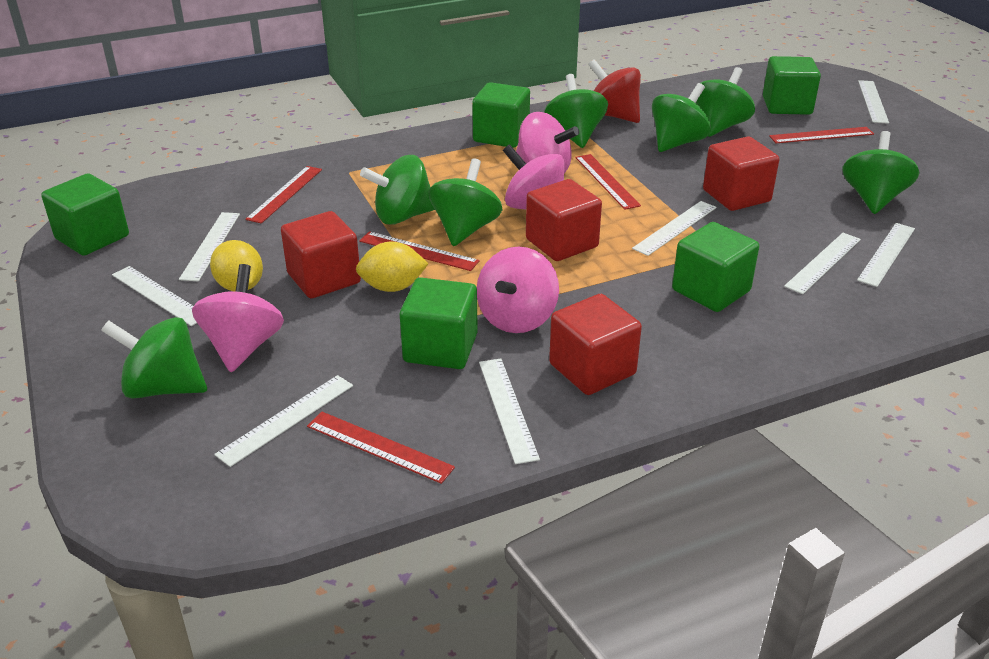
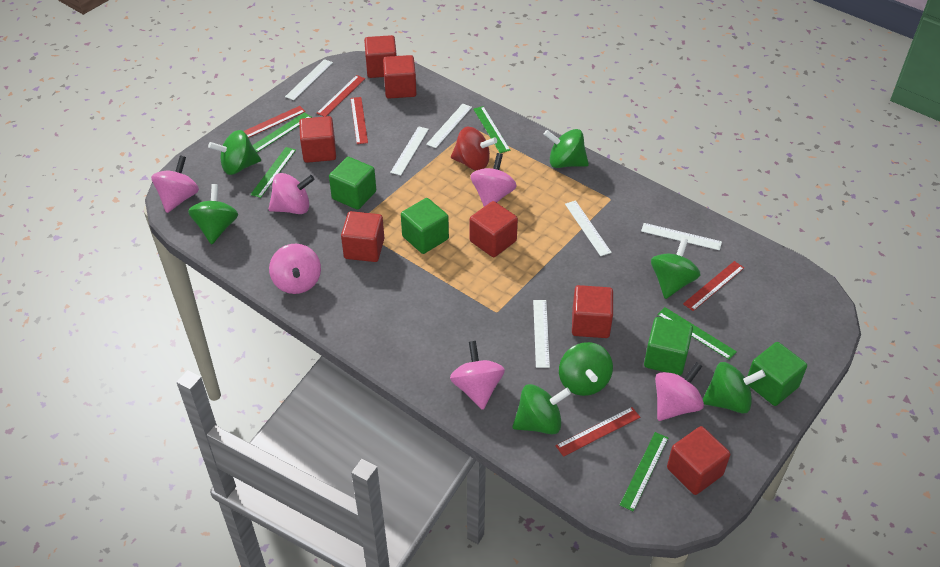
green cube: [41,174,129,256] [400,277,478,369] [472,82,530,148] [672,222,759,312] [763,56,821,115] = 5 -> [329,157,376,210] [401,198,449,254] [644,317,693,375] [747,342,807,406] = 4
green ruler: none = 0 -> [250,147,296,198] [252,112,312,152] [473,106,510,153] [620,432,668,512] [657,307,737,360] = 5
pink spinning top: [192,264,284,372] [477,246,559,333] [503,144,565,209] [516,112,579,173] = 4 -> [151,156,199,213] [269,173,315,214] [269,244,321,294] [450,341,505,410] [470,153,517,207] [655,362,704,421] = 6
red cube: [281,211,361,298] [526,179,602,261] [549,294,642,395] [703,136,779,211] = 4 -> [299,116,336,163] [341,211,384,262] [364,35,397,78] [383,55,417,98] [470,201,518,257] [572,285,613,338] [667,426,730,495] = 7
white ruler: [112,266,197,326] [179,212,240,281] [214,375,353,467] [479,359,540,464] [632,201,716,256] [784,233,861,294] [857,223,915,287] [858,80,889,124] = 8 -> [285,59,333,100] [390,126,429,175] [426,104,472,148] [533,300,550,368] [565,201,612,256] [641,223,722,250] = 6
yellow lemon: [210,240,263,292] [356,242,429,292] = 2 -> none = 0

